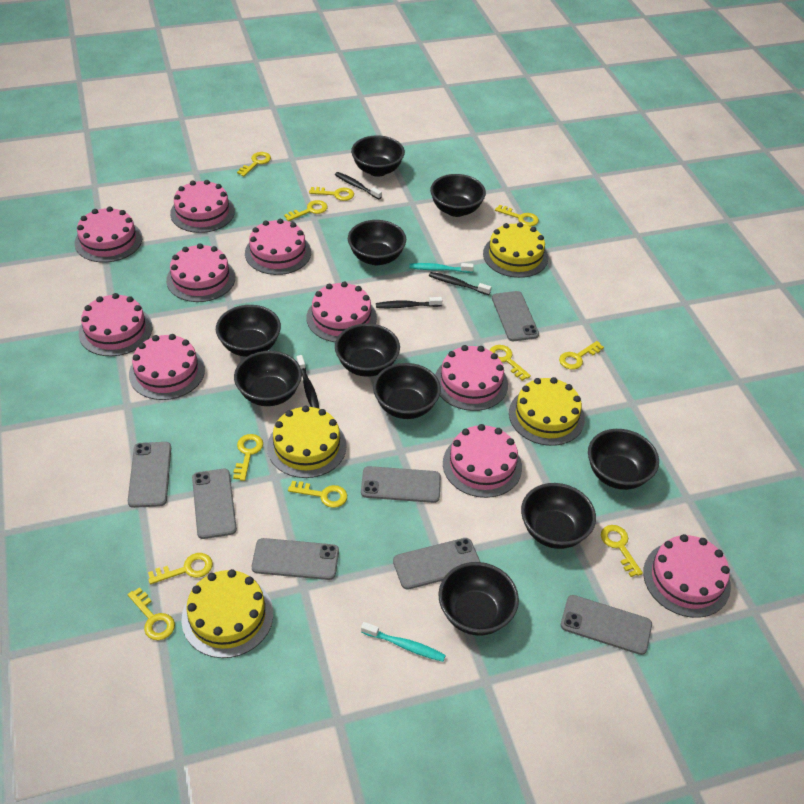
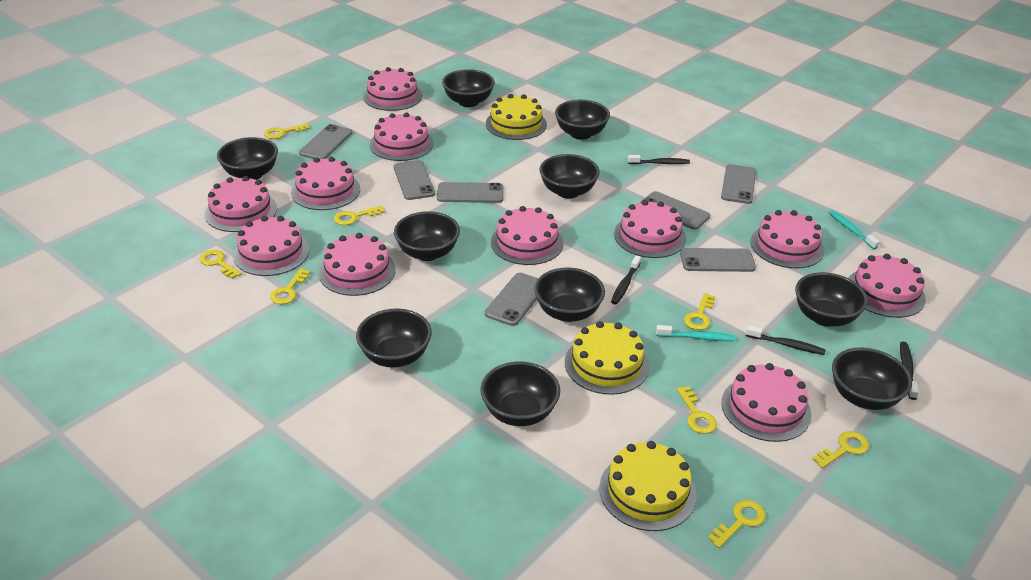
pink cake: [75,207,142,262] [79,293,152,356] [129,334,205,400] [166,243,235,302] [170,180,235,233] [245,219,311,275] [307,282,377,342] [435,345,508,411] [443,424,522,498] [643,534,731,618] = 10 -> [205,176,277,232] [233,216,309,276] [291,157,360,210] [319,233,396,296] [363,67,422,111] [370,113,434,161] [491,206,564,265] [614,200,686,258] [721,363,811,442] [750,210,824,268] [849,254,926,318] = 11
yellow cake: [181,569,273,658] [267,405,347,478] [483,222,548,278] [509,377,585,446] = 4 -> [486,94,547,140] [565,321,649,395] [599,441,697,531] = 3
yellow key: [128,587,175,640] [148,553,213,584] [233,434,263,481] [237,152,271,177] [284,200,328,221] [288,481,347,508] [309,187,354,201] [490,345,531,381] [495,205,539,227] [559,341,604,370] [601,525,643,577] = 11 -> [199,250,242,279] [264,123,310,139] [270,268,310,305] [334,206,385,225] [677,386,717,434] [684,293,715,330] [708,500,766,548] [812,431,869,468] = 8

